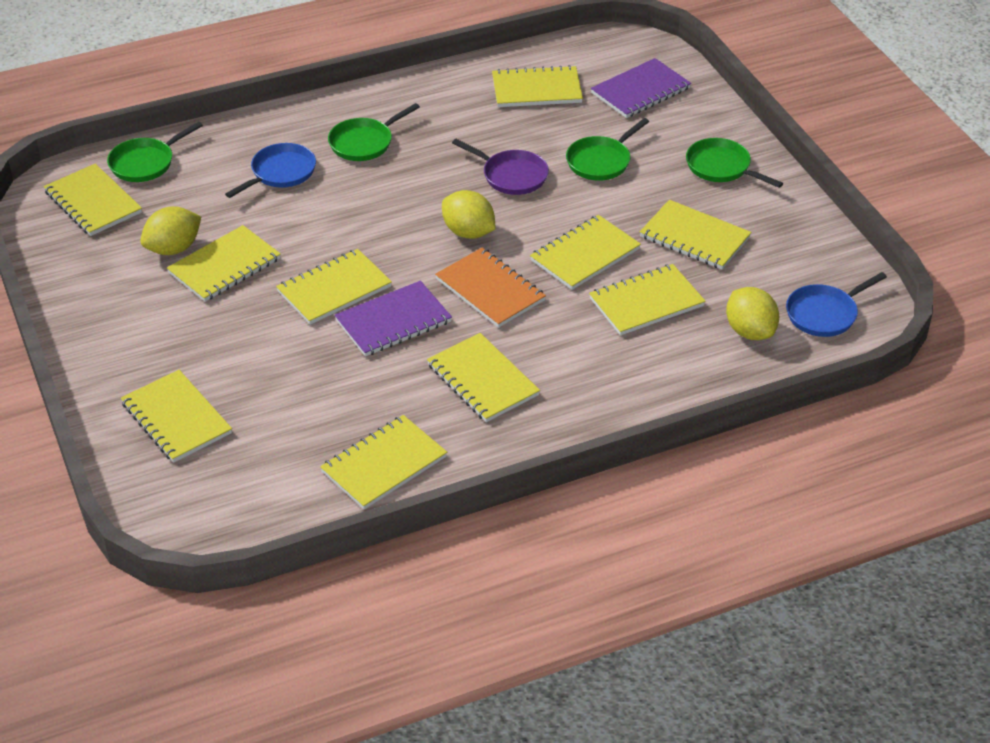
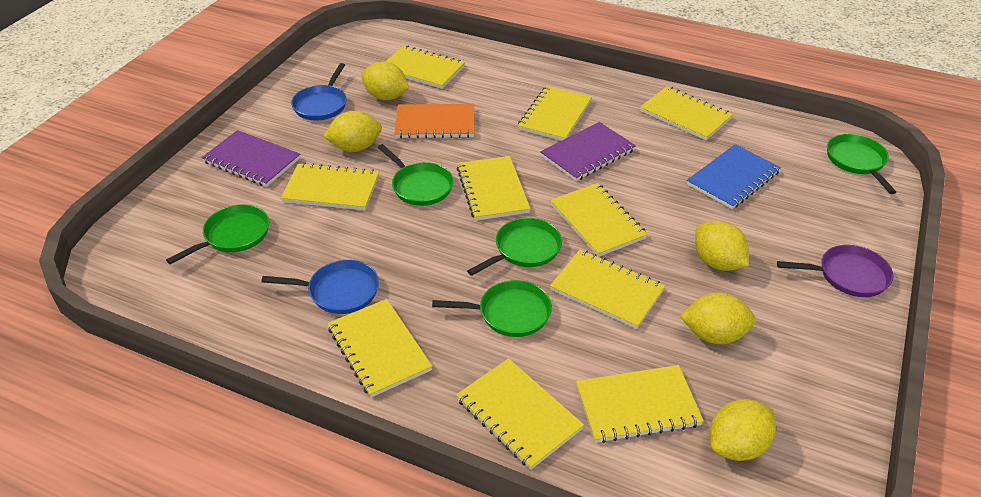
blue notebook: none = 0 -> [687,144,781,209] = 1
green pan: [107,122,203,182] [328,103,420,161] [566,118,649,181] [686,138,783,188] = 4 -> [166,204,269,264] [377,144,454,206] [432,280,552,337] [467,218,562,276] [827,134,896,194] = 5
yellow lemon: [140,206,201,255] [442,190,496,239] [726,287,779,340] = 3 -> [323,111,382,152] [361,62,409,100] [680,292,756,344] [695,221,749,271] [710,399,776,461] = 5

